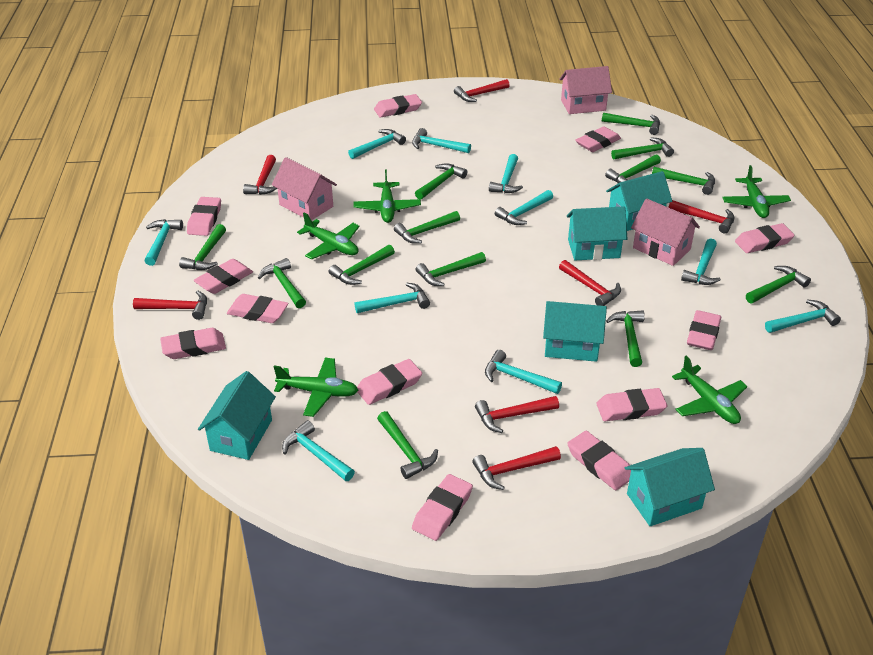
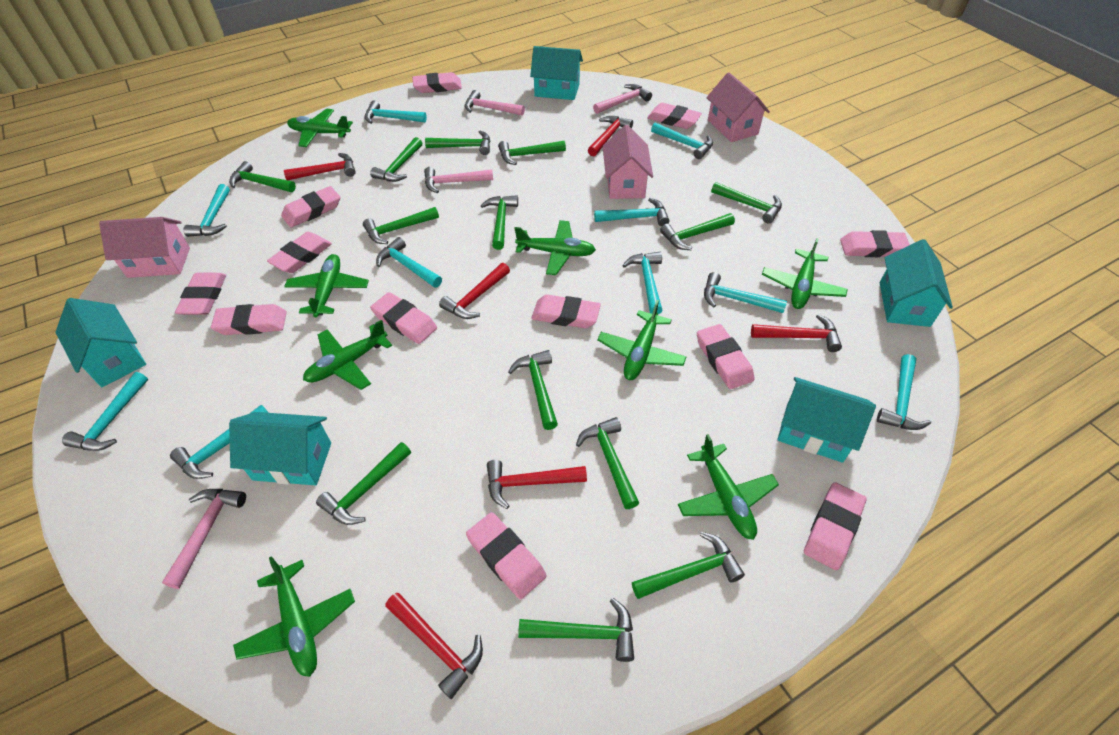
green plane: [274,358,358,417] [297,212,360,259] [353,169,421,223] [672,356,748,424] [722,165,791,218] = 5 -> [233,556,355,677] [284,254,369,318] [287,108,353,147] [303,320,392,390] [514,220,596,275] [597,300,686,380] [678,434,779,540] [762,238,848,309] = 8
pink hammer: none = 0 -> [162,489,246,589] [424,167,493,193] [465,90,525,116] [593,84,652,114] = 4
red hammer: [133,290,207,320] [243,155,277,195] [454,79,510,102] [472,446,561,490] [475,396,559,433] [559,260,621,306] [669,200,734,233] = 7 -> [284,153,355,180] [385,593,483,699] [439,263,510,319] [487,460,587,509] [588,116,633,156] [751,314,842,352] = 6

